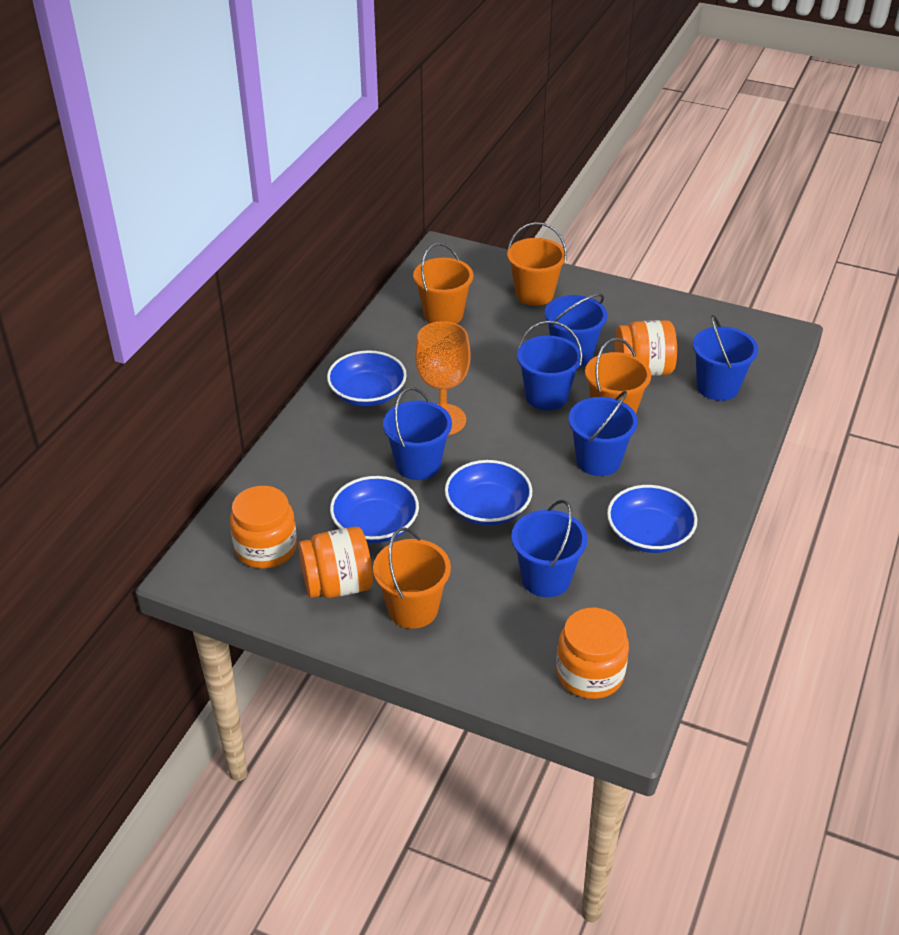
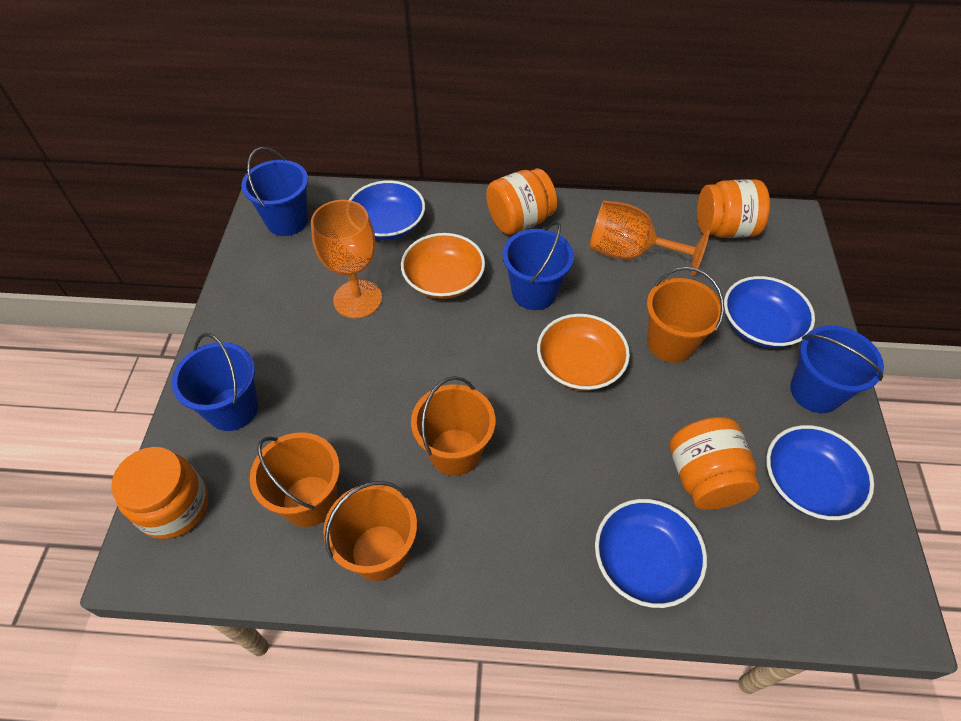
blue bucket: [383,387,452,480] [511,500,588,597] [517,321,583,411] [545,294,607,367] [568,391,638,476] [693,315,758,401] = 6 -> [171,333,258,431] [241,147,308,236] [502,221,574,310] [790,325,884,413] = 4
orange bowl: none = 0 -> [401,233,485,299] [537,314,630,391] = 2
orange goblet: [415,321,471,435] = 1 -> [311,200,382,319] [589,200,710,277] = 2

